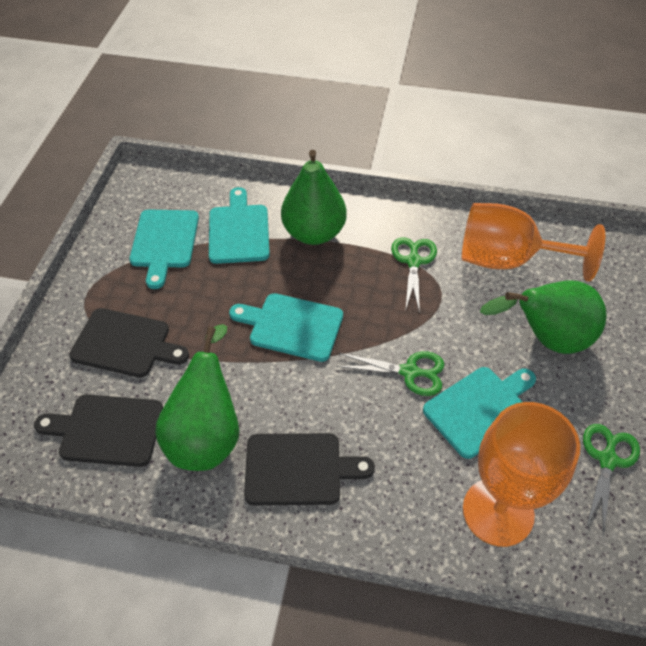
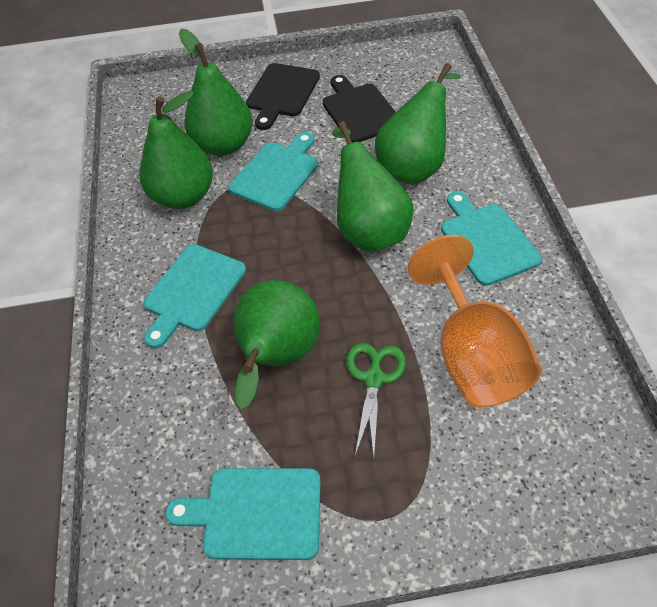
black cutting board: [34,394,163,467] [69,308,189,377] [244,433,375,505] = 3 -> [246,63,320,130] [323,75,396,143] = 2
green pear: [155,324,239,471] [281,150,347,245] [480,280,607,354] = 3 -> [139,91,213,209] [179,29,253,156] [233,280,320,409] [332,121,413,252] [375,63,461,185] = 5
green scissors: [336,352,444,396] [391,237,437,313] [583,424,640,535] = 3 -> [346,343,406,456] = 1
orange goblet: [462,203,605,282] [463,402,580,547] = 2 -> [408,235,541,407] = 1

